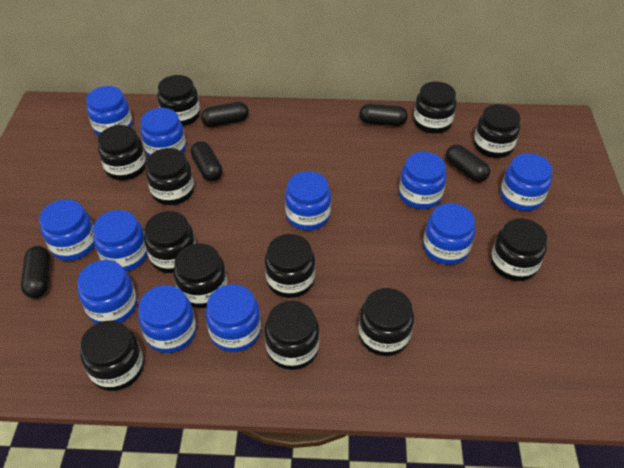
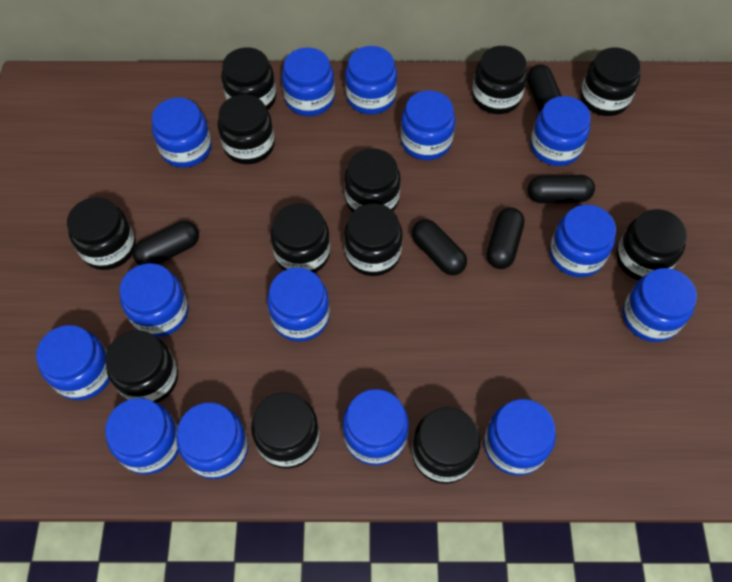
blue jar: [39,199,95,261] [77,260,137,324] [86,86,133,136] [93,210,148,271] [138,285,197,353] [140,108,186,157] [205,284,261,352] [285,171,331,230] [399,152,447,209] [423,203,475,265] [500,153,552,211] = 11 -> [36,325,110,400] [105,398,179,475] [120,263,189,337] [152,98,212,168] [176,403,248,479] [267,268,330,342] [282,48,335,116] [343,389,409,465] [345,46,397,114] [401,90,456,160] [484,399,556,475] [530,96,591,166] [549,205,616,277] [623,268,697,342] = 14

